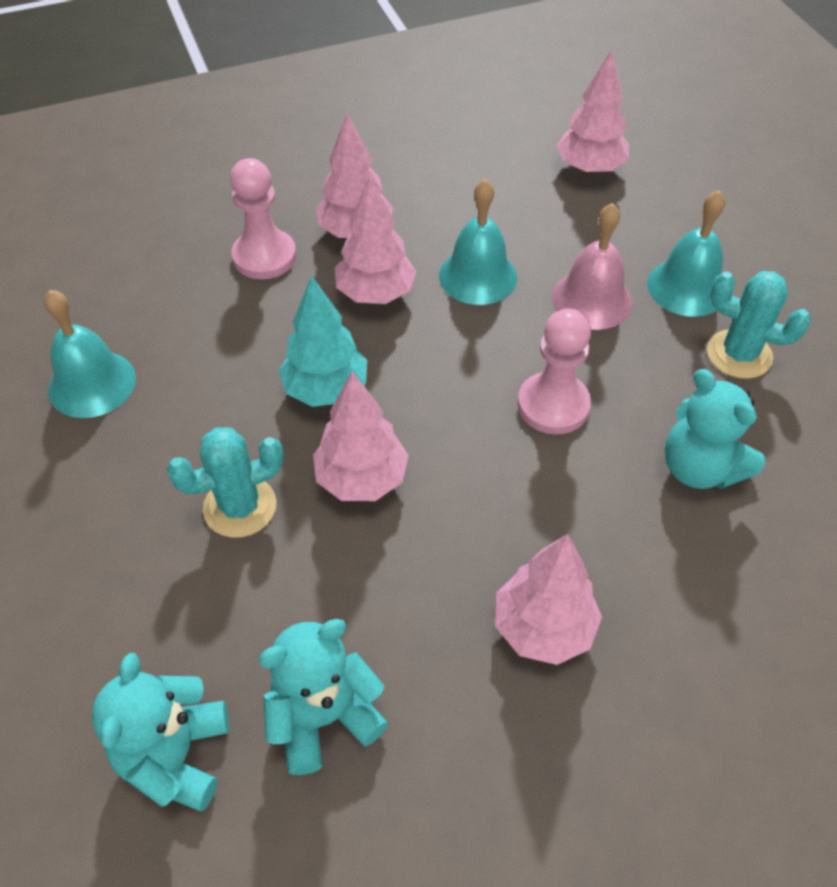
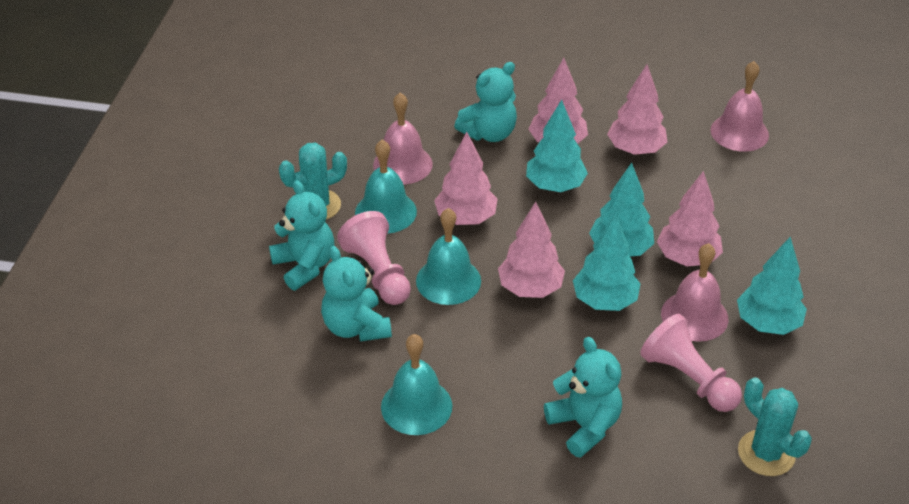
pink bell: [552,203,632,330] = 1 -> [373,93,433,184] [661,243,728,342] [710,61,769,152] = 3
turquoise teddy bear: [92,653,229,811] [259,619,388,775] [665,369,766,489] = 3 -> [269,180,334,290] [321,246,392,342] [454,62,517,142] [544,337,622,458] = 4
turquoise tree: [279,276,368,407] = 1 -> [526,100,588,192] [573,214,641,311] [589,163,654,257] [737,237,807,335] = 4

